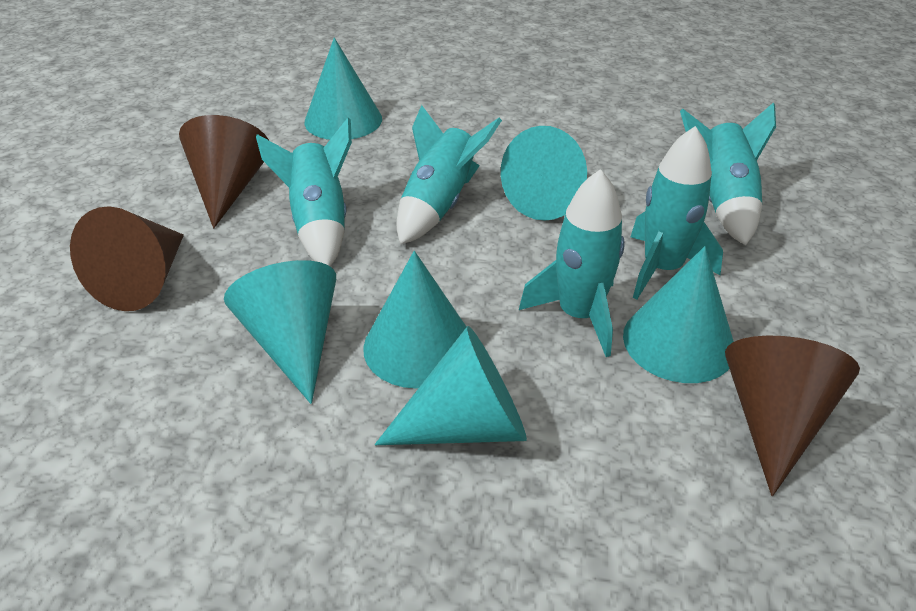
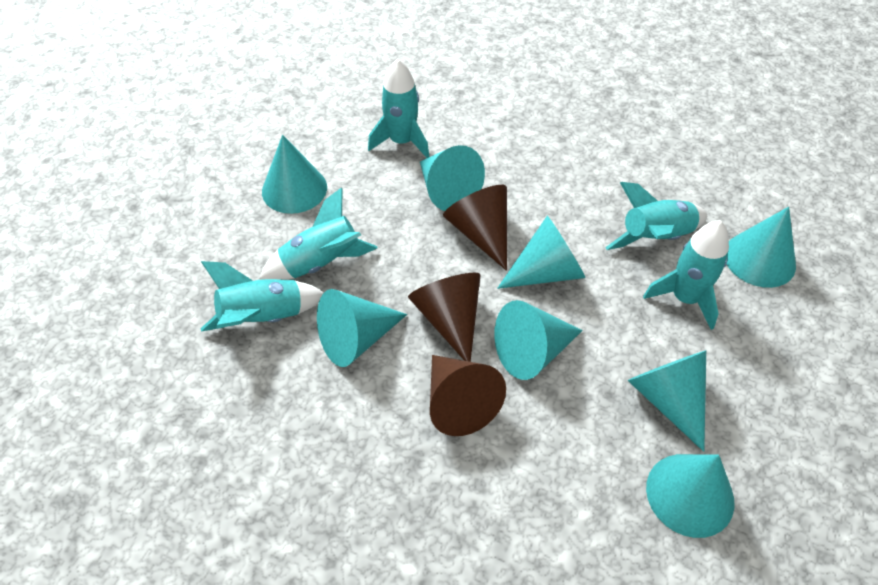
turquoise cone: [224,260,336,404] [304,38,382,140] [363,251,466,389] [375,326,527,445] [501,126,587,221] [623,246,734,383] = 6 -> [262,135,327,214] [317,289,407,367] [420,145,485,211] [494,300,583,380] [497,216,585,289] [628,350,706,452] [646,454,734,538] [727,207,796,288] = 8

